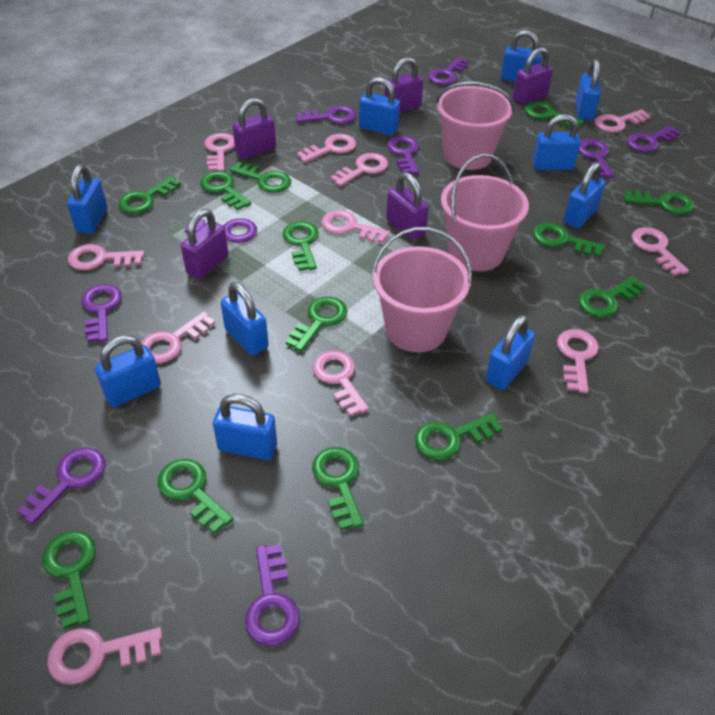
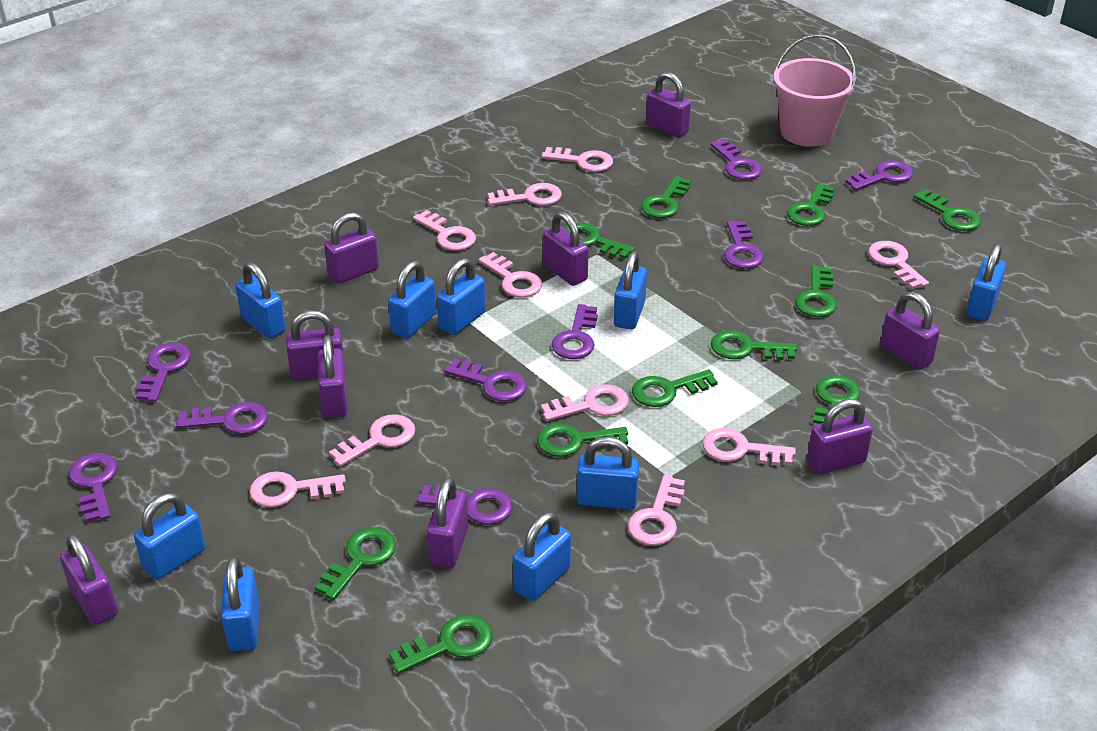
blue padlock: [67,164,107,234] [95,335,161,407] [213,394,277,460] [221,282,269,356] [359,77,400,135] [485,315,535,390] [501,30,542,82] [532,114,581,170] [563,162,605,228] [575,59,601,120] = 10 -> [134,493,205,580] [221,556,260,651] [236,262,286,339] [388,261,436,338] [437,258,486,335] [513,512,571,601] [577,437,639,509] [614,251,647,329] [967,244,1006,321] = 9
green key: [42,531,96,629] [118,176,181,214] [158,459,234,534] [200,171,251,210] [229,162,291,193] [282,221,319,271] [286,297,348,352] [312,447,364,530] [415,413,503,460] [525,102,584,127] [533,223,605,257] [579,276,645,317] [624,190,694,215] = 13 -> [315,527,396,600] [389,615,492,674] [537,423,628,457] [564,223,635,259] [632,369,718,407] [641,176,691,218] [711,330,797,360] [787,183,835,226] [795,265,837,317] [813,375,861,425] [914,189,981,231] = 11
pink bucket: [372,227,472,352] [436,82,514,170] [441,154,529,271] = 3 -> [773,34,856,147] = 1
pink key: [47,627,163,685] [68,244,144,270] [141,311,215,363] [205,133,235,171] [297,134,356,163] [312,351,369,416] [321,210,390,243] [331,153,388,186] [557,329,599,393] [595,109,651,133] [632,227,689,276] = 11 -> [249,471,346,507] [329,414,415,467] [413,210,476,251] [478,252,542,298] [487,183,562,206] [541,147,613,172] [541,384,629,421] [628,475,685,546] [702,428,796,465] [868,241,929,289] = 10
purple padlock: [181,209,229,279] [232,98,276,159] [384,57,423,113] [386,172,429,240] [513,47,553,104] = 5 -> [60,534,118,625] [286,310,345,380] [318,335,347,418] [324,212,379,284] [427,477,468,568] [543,211,588,286] [646,72,691,138] [807,399,873,474] [880,292,940,370] = 9

